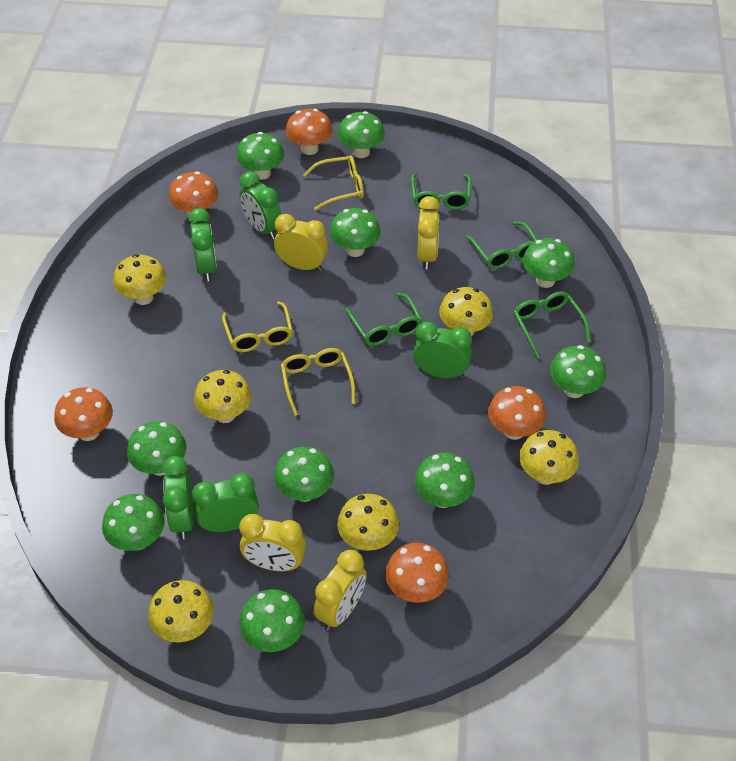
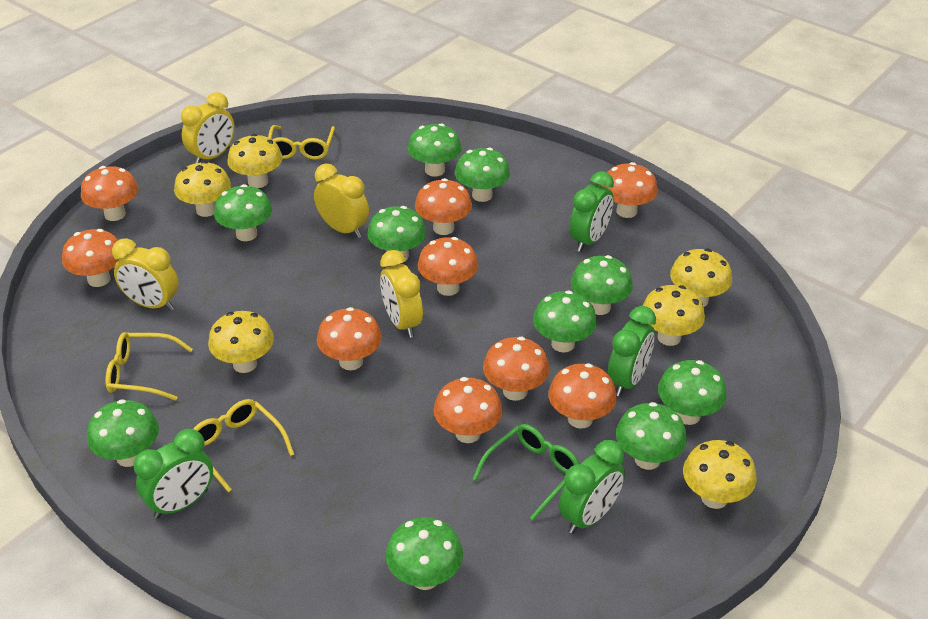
green clock: [162,456,194,539] [188,208,217,282] [192,473,259,532] [240,171,281,239] [413,322,472,378] = 5 -> [134,429,213,519] [559,440,625,534] [569,171,614,252] [608,306,656,397] = 4
green glasses: [345,293,422,346] [411,174,471,210] [466,222,537,269] [514,291,591,359] = 4 -> [473,424,579,521] = 1
orange mushroom: [54,387,113,441] [169,172,218,217] [286,109,333,155] [385,543,449,603] [488,386,546,440] = 5 -> [62,229,119,287] [81,166,138,221] [317,307,382,370] [415,178,472,235] [418,237,478,296] [433,377,503,443] [483,337,550,401] [548,363,617,429] [601,162,658,218] = 9

